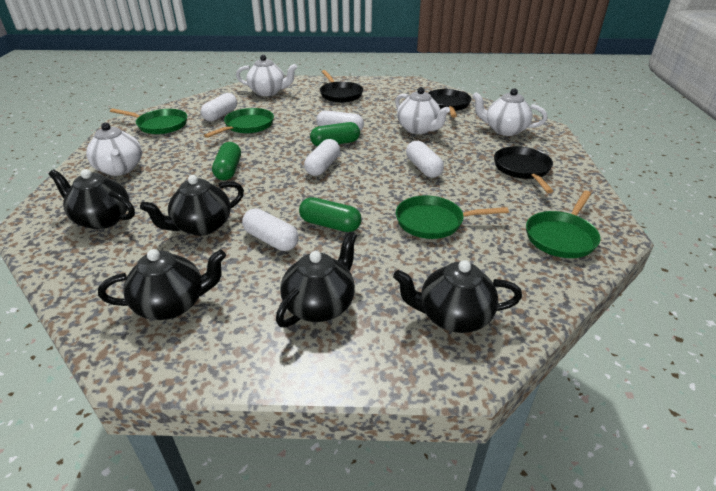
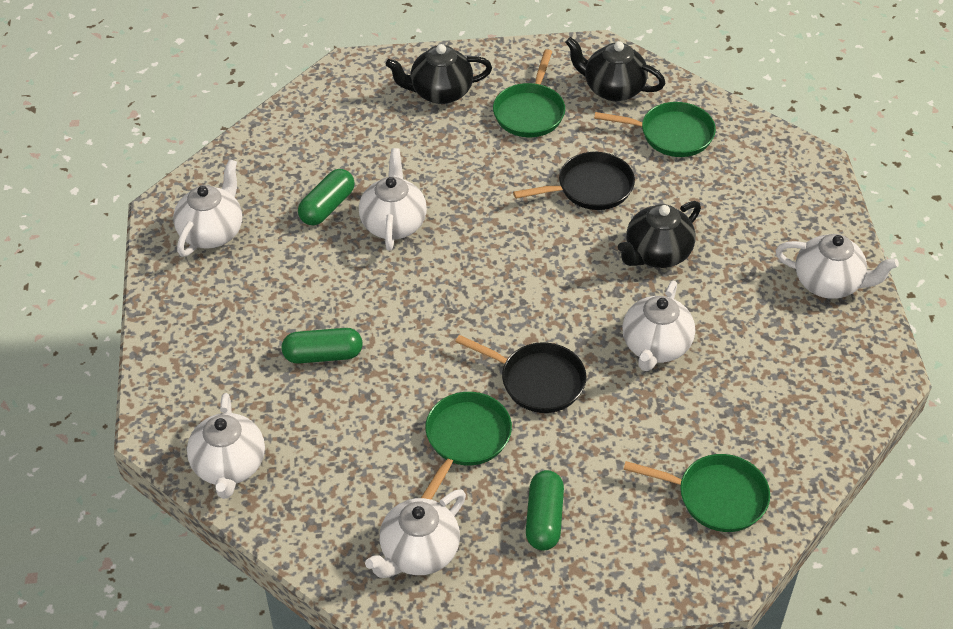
black pan: [320,70,363,103] [428,89,471,118] [494,146,553,193] = 3 -> [455,335,586,413] [513,152,635,210] = 2
black teapot: [49,169,135,229] [98,249,226,320] [140,175,244,236] [276,232,357,327] [393,260,522,333] = 5 -> [386,44,492,104] [565,37,665,101] [618,201,701,268] = 3
white capsule: [201,93,237,121] [242,209,299,251] [304,139,340,176] [316,110,364,131] [406,141,444,178] = 5 -> none = 0
white teapot: [86,123,142,176] [236,55,297,96] [395,87,450,134] [472,88,547,136] = 4 -> [173,159,242,257] [187,393,265,499] [359,148,427,251] [365,489,466,578] [622,280,695,371] [775,234,899,299] = 6

